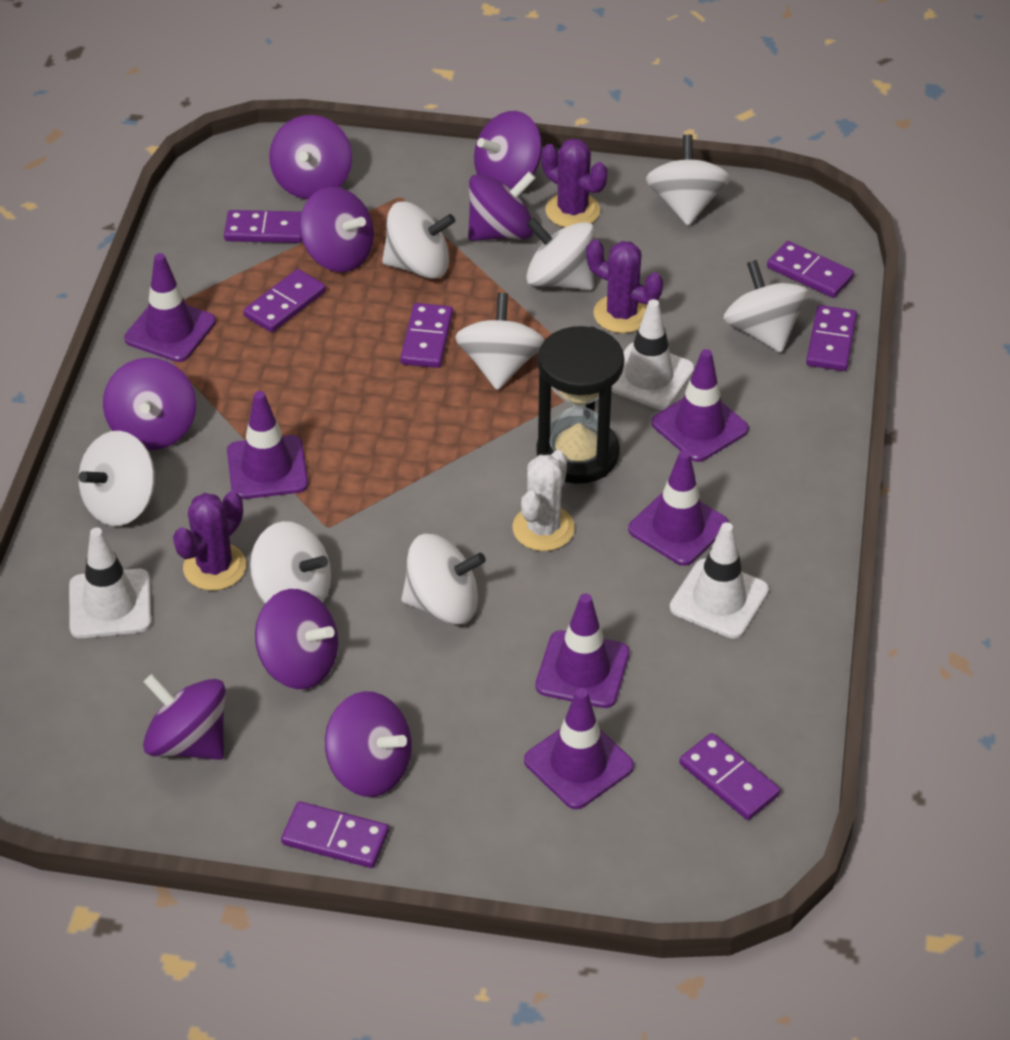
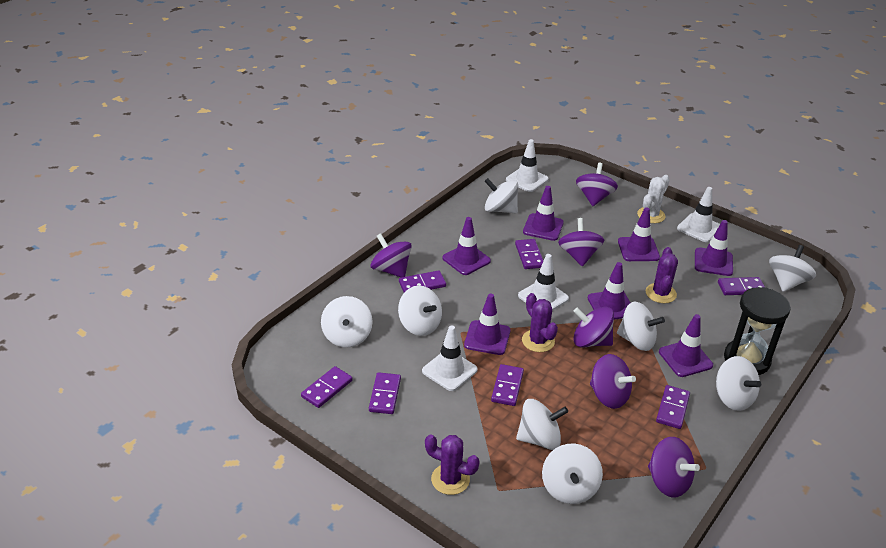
purple spinning top: [103,358,196,450] [143,674,226,760] [255,589,338,689] [269,115,352,199] [300,187,374,272] [325,691,412,797] [468,172,536,241] [474,111,542,189] = 8 -> [370,233,412,278] [558,218,604,267] [573,307,614,347] [576,163,618,206] [590,354,636,409] [648,437,700,498] = 6
purple traffic cone: [124,253,216,362] [227,391,308,499] [524,688,634,809] [536,594,630,708] [628,450,729,566] [651,349,749,462] = 6 -> [442,217,491,275] [464,294,510,355] [523,186,564,241] [588,262,631,320] [618,207,660,261] [659,314,713,377] [695,220,733,276] = 7
white traffic cone: [69,527,151,638] [612,299,695,410] [670,522,769,639] = 3 -> [422,325,478,391] [506,139,549,192] [518,254,569,311] [677,187,720,242] = 4

